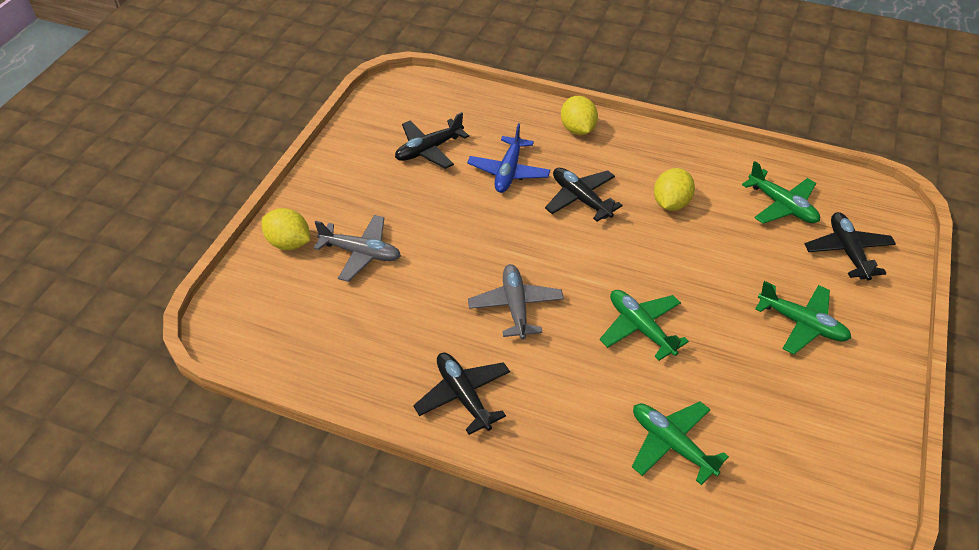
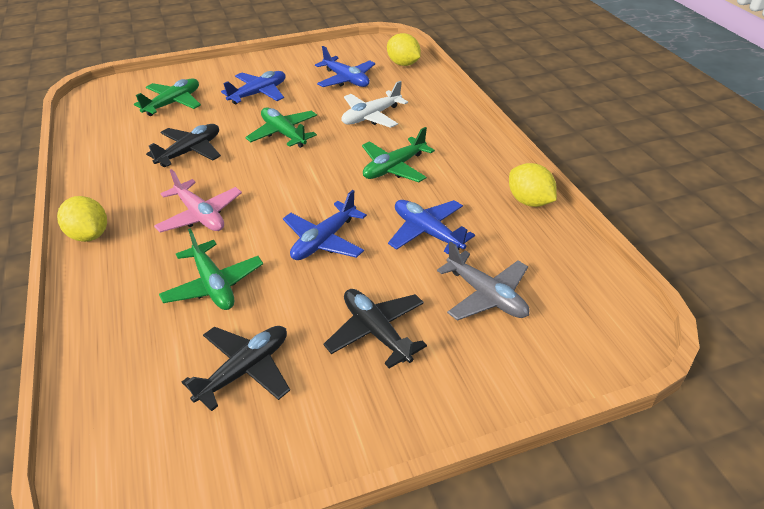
black plane: [395,112,469,169] [413,353,510,435] [545,168,623,222] [805,212,896,281] = 4 -> [146,124,221,167] [182,326,290,411] [324,289,427,369] = 3
blue plane: [467,123,550,193] = 1 -> [221,71,286,104] [283,190,367,260] [315,46,375,87] [388,200,475,255] = 4
grey plane: [313,215,401,282] [468,264,564,340] = 2 -> [437,241,529,321] = 1
pink plane: none = 0 -> [154,169,242,232] = 1
white plane: none = 0 -> [342,81,408,128] = 1

